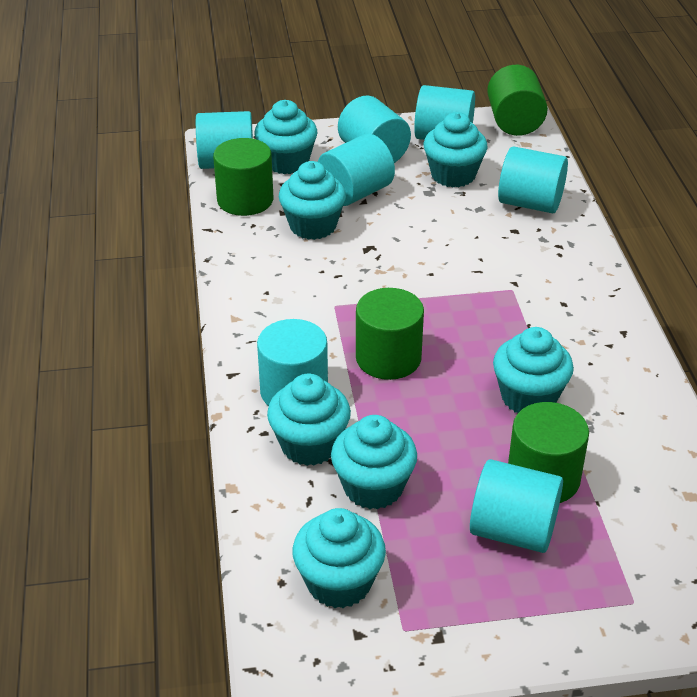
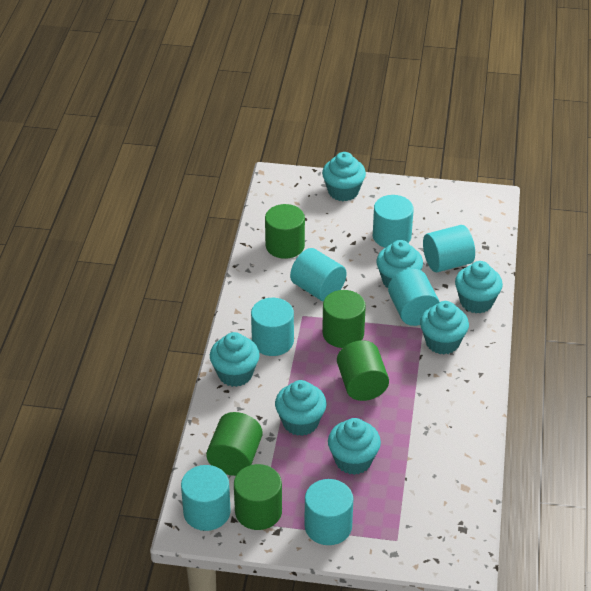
green cylinder: [213,138,273,216] [356,288,424,380] [487,65,548,136] [508,402,589,503] = 4 -> [206,412,263,476] [234,464,282,530] [265,204,305,259] [322,290,366,348] [337,340,389,401] = 5

